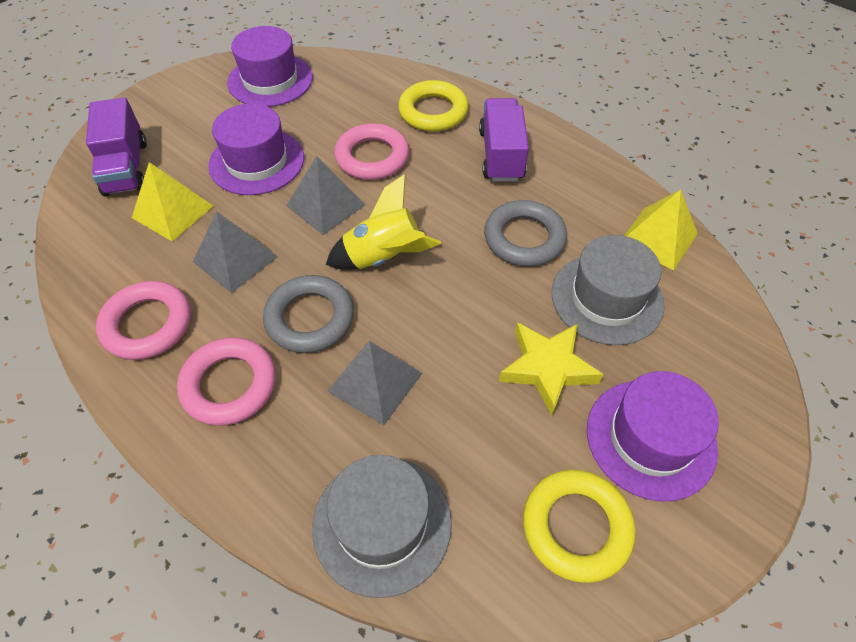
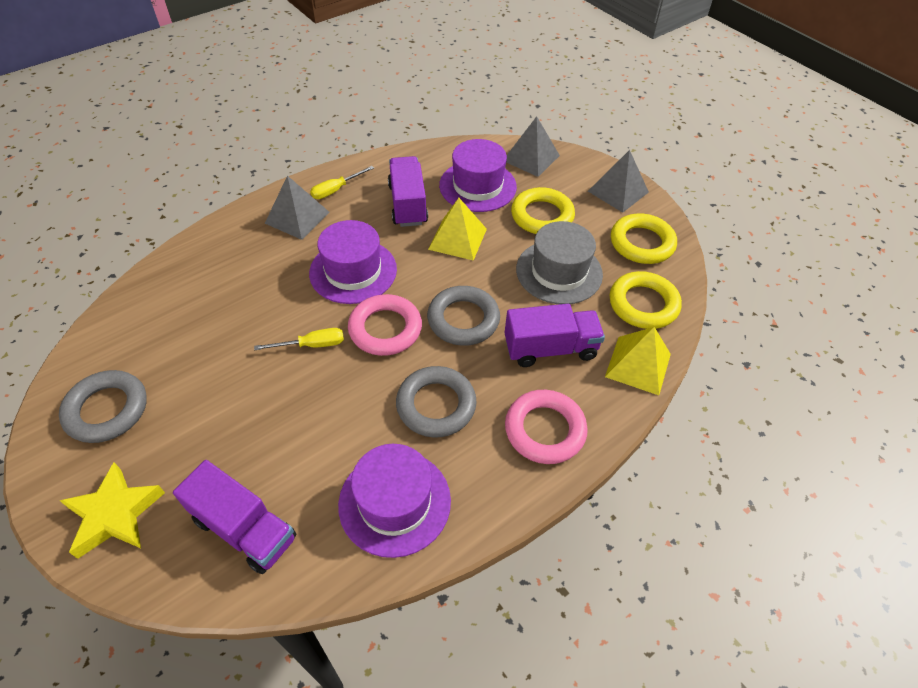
grey hat: [312,455,452,598] [552,235,665,345] = 2 -> [516,221,603,304] = 1
grey ring: [263,275,354,353] [484,200,567,267] = 2 -> [59,370,147,443] [396,366,477,438] [427,286,500,346] = 3
pink ring: [96,281,191,360] [177,337,276,426] [334,123,409,180] = 3 -> [348,294,422,356] [505,390,588,464] = 2
purple truck: [86,97,146,197] [479,98,529,182] = 2 -> [173,460,296,574] [388,156,428,227] [505,304,605,367] = 3
yellow ring: [398,80,469,132] [523,470,635,583] = 2 -> [511,187,575,234] [610,271,682,329] [611,213,677,264] = 3
yellow rocket: [326,174,441,270] = 1 -> none = 0
yellow screwdriver: none = 0 -> [254,328,344,350] [310,166,374,199] = 2

